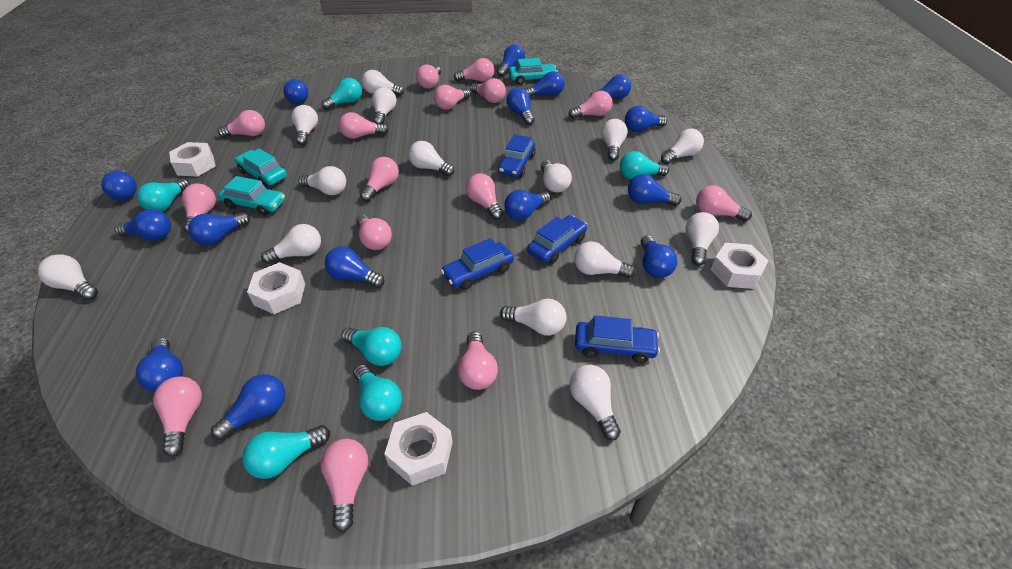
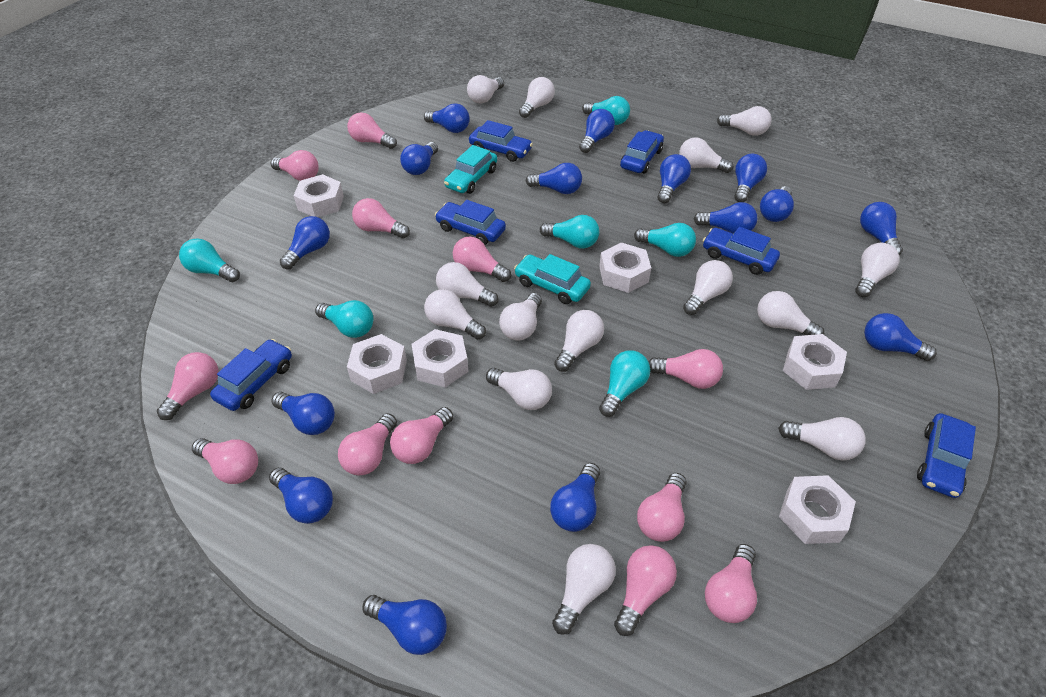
blue car: [441,238,514,290] [498,134,536,177] [527,215,588,264] [575,315,660,363] = 4 -> [210,339,292,411] [435,200,506,245] [469,120,533,162] [620,130,664,174] [703,227,780,275] [917,413,976,498] = 6
pink light bulb: [153,377,202,457] [182,184,216,233] [218,110,265,137] [321,439,368,532] [339,112,388,139] [356,214,392,250] [360,157,399,202] [416,65,441,89] [434,85,471,110] [453,58,494,82] [458,331,498,390] [466,173,503,220] [470,78,506,103] [569,91,612,119] [696,185,752,222] = 15 -> [157,352,218,420] [192,438,258,484] [271,150,319,181] [338,413,397,476] [347,112,397,149] [352,198,410,239] [390,407,453,464] [453,236,511,282] [614,545,677,636] [637,473,686,542] [648,349,723,389] [705,544,757,623] = 12
turquoise car: [218,176,285,216] [235,149,287,187] [509,58,558,84] = 3 -> [444,145,497,194] [514,254,591,304] = 2
white nut: [169,142,216,176] [247,262,305,314] [384,412,453,486] [711,243,769,289] = 4 -> [294,174,344,217] [347,334,407,394] [412,329,469,387] [599,242,651,293] [779,475,856,544] [783,334,847,390] = 6

